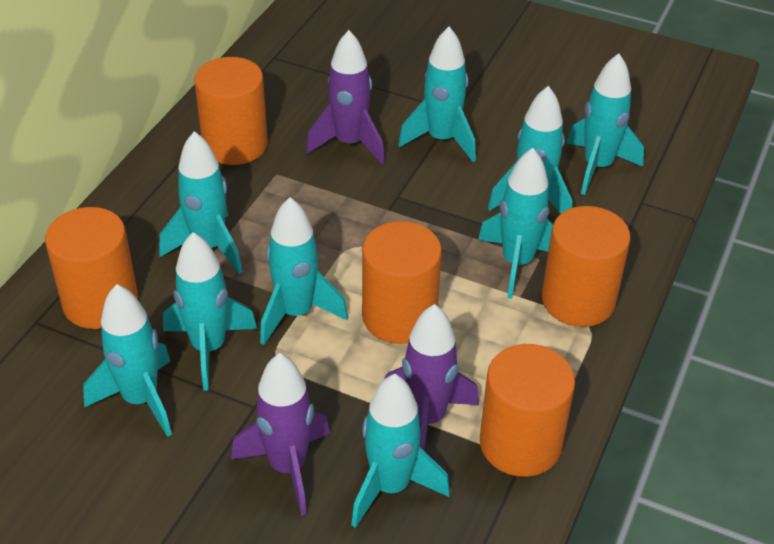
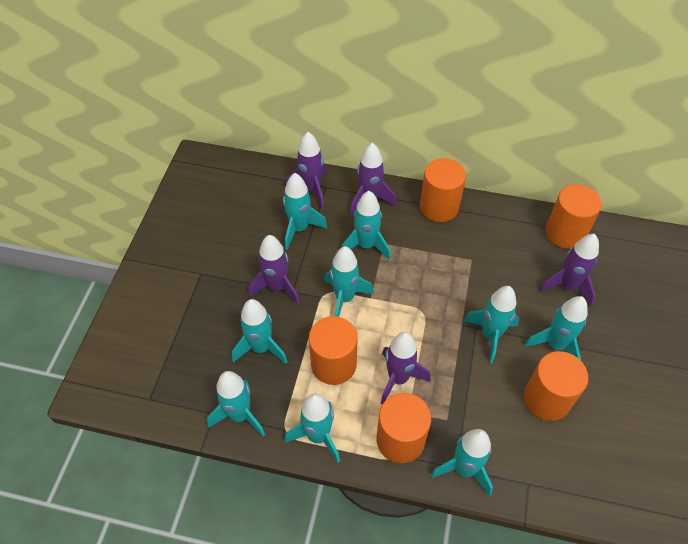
purple rocket: [231,353,330,516] [306,30,385,164] [385,304,479,451] = 3 -> [248,235,300,304] [285,132,327,209] [350,143,396,216] [381,332,431,404] [540,234,599,306] = 5

